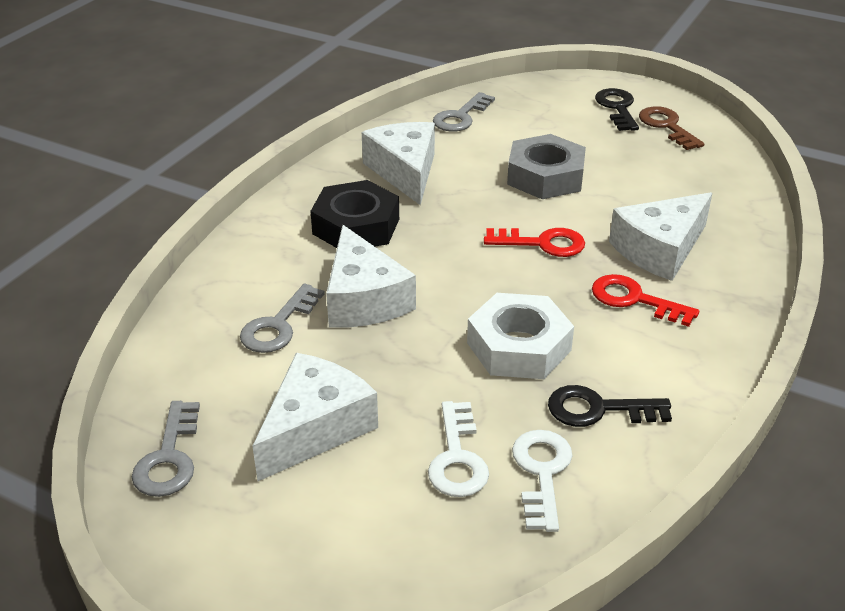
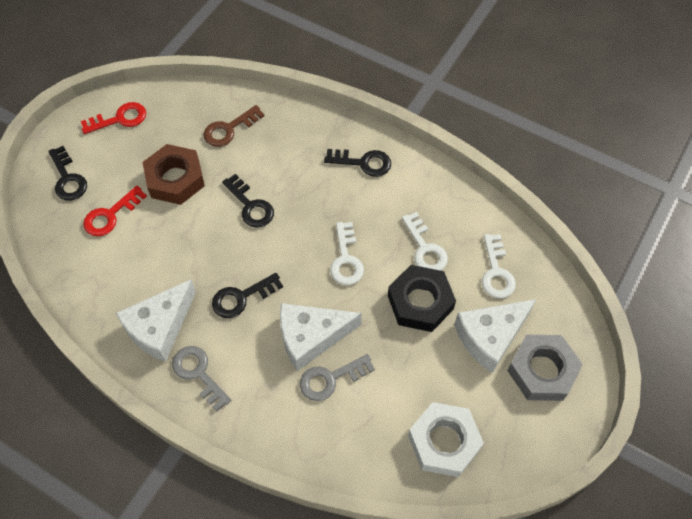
black key: [548,385,672,427] [595,88,639,131] = 2 -> [48,146,87,201] [212,273,283,318] [222,174,274,228] [324,149,391,177] = 4
brown nut: none = 0 -> [142,144,205,205] = 1
grey key: [132,401,200,497] [240,284,325,353] [433,92,495,132] = 3 -> [172,346,232,411] [300,354,375,401] = 2
white cheese: [252,353,378,481] [326,225,416,328] [362,122,435,205] [609,192,712,281] = 4 -> [116,279,196,362] [280,303,362,371] [454,299,536,373] = 3
white key: [428,401,489,497] [512,430,573,532] = 2 -> [330,222,364,285] [402,212,448,271] [482,234,516,298] = 3

